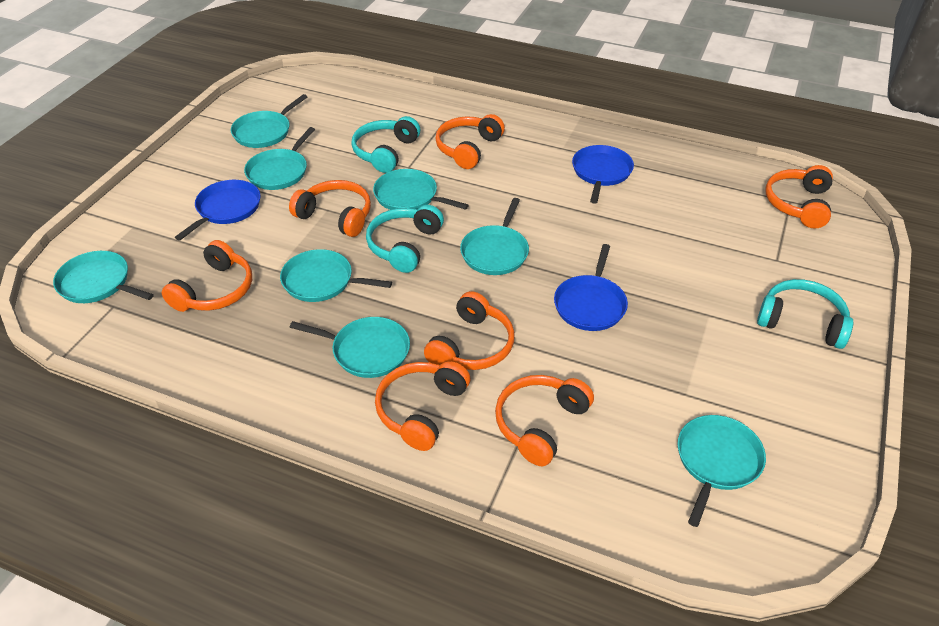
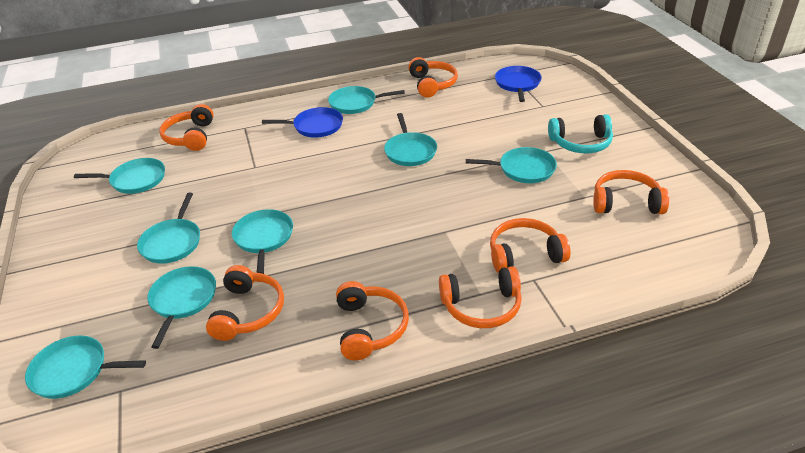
blue pan: [175,180,261,241] [554,244,628,331] [572,145,634,204] = 3 -> [262,107,343,138] [495,66,542,102] = 2
turquoise headphones: [351,116,420,173] [366,205,444,273] [757,279,854,349] = 3 -> [548,114,613,153] = 1

